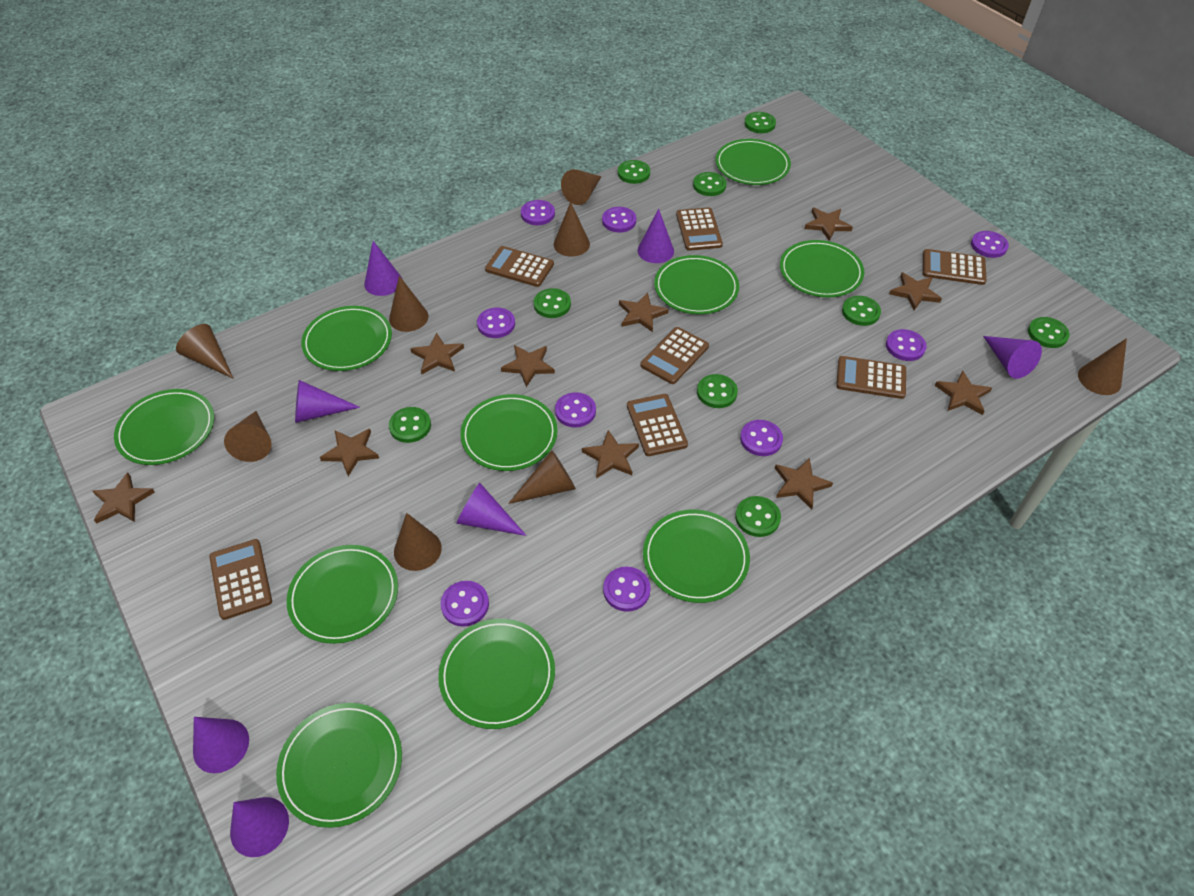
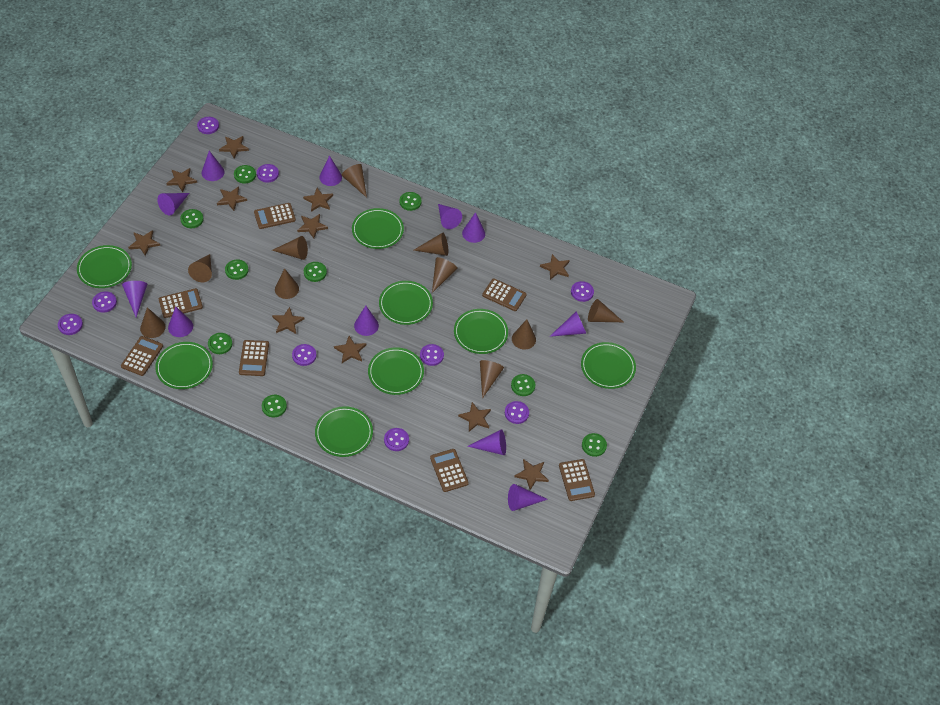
brown cone: [176,324,234,379] [224,411,272,462] [389,276,428,332] [394,513,442,571] [508,450,576,504] [554,202,590,257] [561,169,602,205] [1078,338,1127,395] = 8 -> [140,307,166,338] [188,254,212,282] [272,236,308,260] [275,268,299,299] [342,164,367,198] [414,233,448,256] [432,257,457,293] [480,360,504,398] [512,319,536,349] [588,299,623,322] = 10
brown star: [92,472,155,524] [320,429,379,476] [410,333,464,374] [501,345,555,387] [582,430,639,478] [619,292,669,332] [775,458,833,510] [804,208,853,241] [889,272,942,310] [934,370,992,415] = 10 -> [128,230,160,256] [166,168,197,192] [217,186,247,211] [219,136,249,158] [272,307,304,334] [297,214,328,238] [303,188,333,212] [334,336,366,363] [458,402,491,432] [514,459,549,490] [540,254,570,280] = 11
green plate: [114,389,214,465] [276,703,402,828] [286,545,398,644] [301,306,392,371] [438,619,555,729] [460,394,558,471] [643,509,750,603] [654,255,739,314] [715,139,791,185] [780,240,864,297] = 10 -> [77,245,132,288] [155,342,213,389] [315,406,373,457] [352,208,404,249] [368,347,424,395] [379,281,433,325] [454,309,508,354] [581,342,636,389] = 8
purple cone: [193,717,249,773] [230,797,289,857] [295,380,360,423] [364,241,402,296] [456,483,527,536] [638,209,674,263] [983,336,1042,379] = 7 -> [122,281,147,317] [157,193,189,216] [168,306,193,337] [202,151,225,181] [319,155,342,186] [354,306,379,336] [438,204,462,229] [462,212,485,243] [467,429,506,455] [508,484,548,511] [549,311,586,337] = 11

